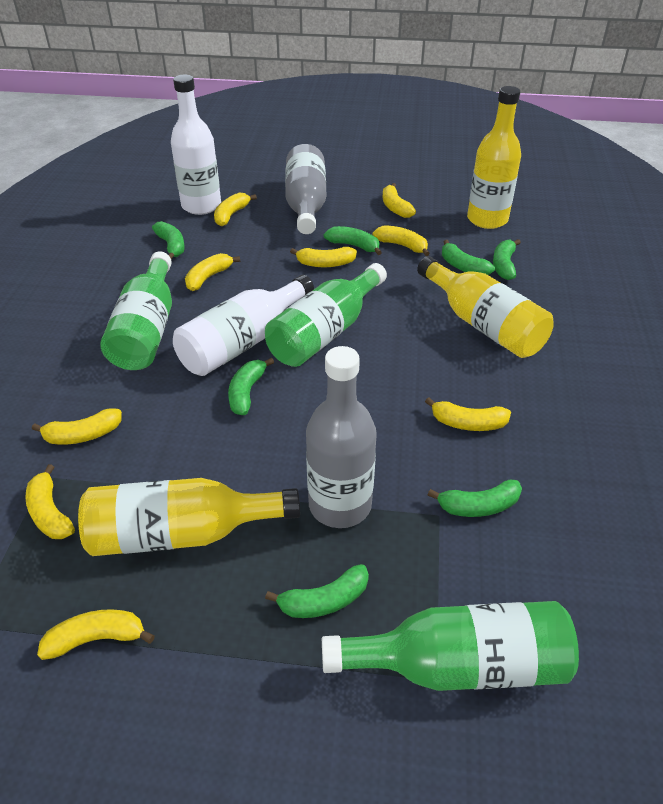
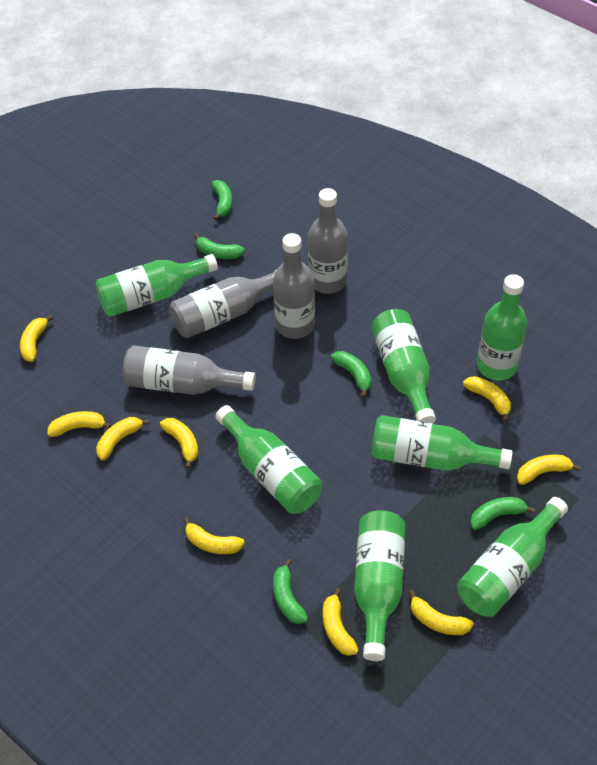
green banana: [152,221,185,260] [228,358,274,415] [265,564,369,618] [324,226,382,255] [428,480,522,517] [442,240,495,275] [493,239,521,280] = 7 -> [194,233,245,259] [212,180,232,220] [273,559,308,624] [331,351,372,397] [470,497,535,530] = 5
green bottle: [100,251,172,370] [265,263,387,367] [322,601,579,691] = 3 -> [95,254,218,317] [215,405,322,514] [354,510,405,661] [371,309,436,424] [371,415,512,471] [457,497,568,617] [477,274,527,380] = 7
grey bottle: [285,144,326,234] [306,346,377,528] = 2 -> [123,345,256,395] [169,270,277,338] [273,233,315,339] [308,188,348,294] = 4
white bottle: [171,75,221,215] [173,275,314,376] = 2 -> none = 0
yellow bottle: [78,478,300,556] [417,256,554,358] [467,86,521,229] = 3 -> none = 0

